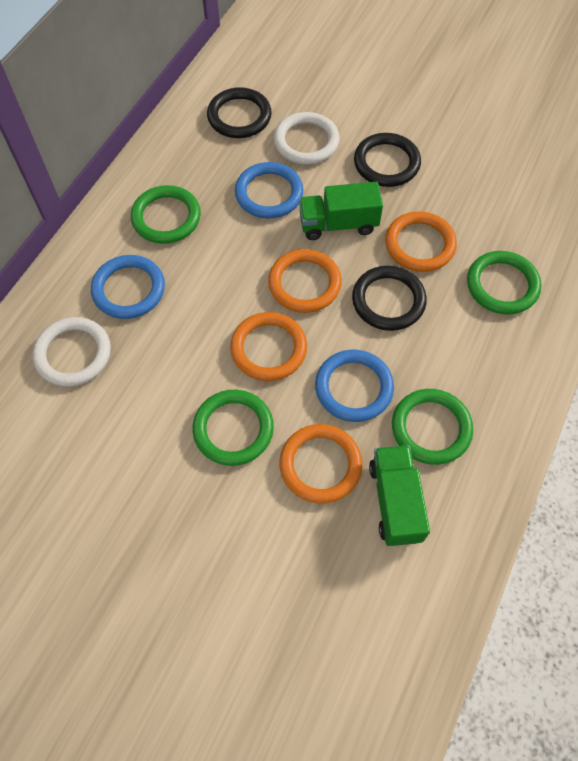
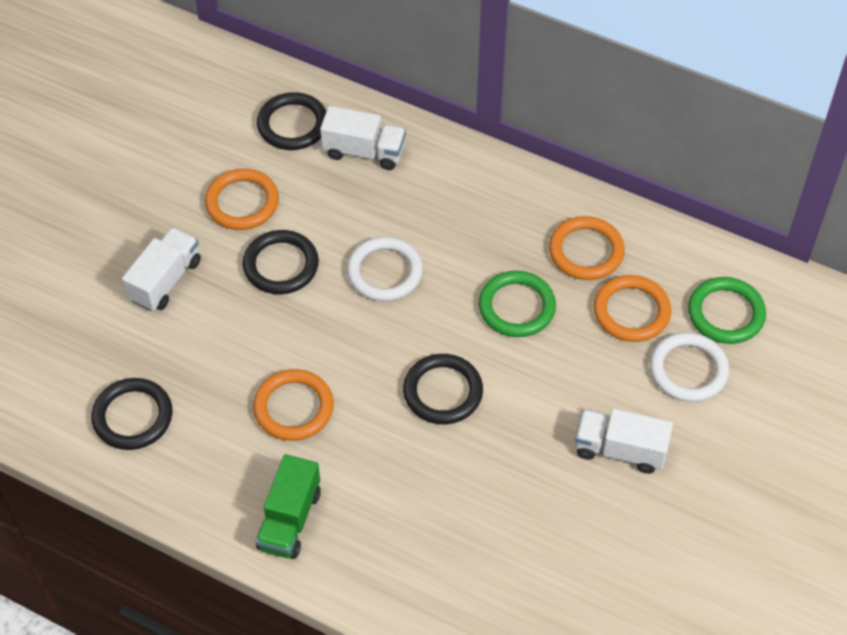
black ring: [207,87,272,138] [352,266,427,331] [354,133,421,187] = 3 -> [91,378,173,450] [243,230,319,294] [257,92,326,150] [403,354,483,424] = 4
blue ring: [91,255,165,319] [235,162,303,219] [315,350,394,422] = 3 -> none = 0
green ring: [131,185,201,244] [192,390,274,466] [392,389,473,465] [467,251,542,315] = 4 -> [479,271,556,337] [688,277,766,344] = 2
green truck: [299,182,383,240] [369,445,430,546] = 2 -> [256,454,321,559] = 1
white truck: none = 0 -> [122,227,201,312] [320,106,406,170] [575,409,673,474] = 3

